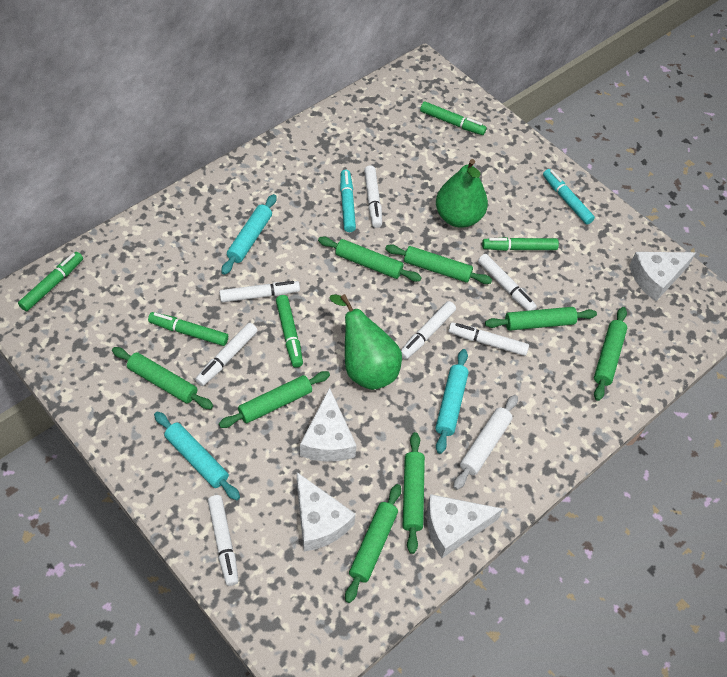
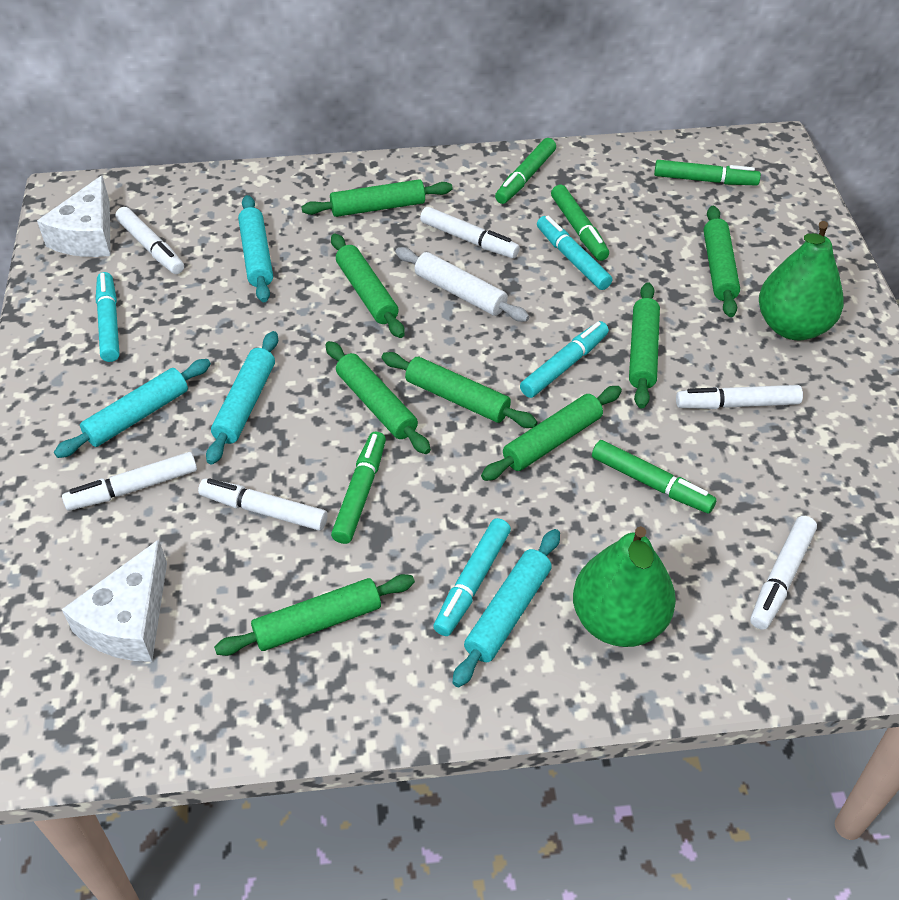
turquoise marker: [340,170,356,232] [543,169,595,225] = 2 -> [96,272,120,362] [433,518,511,636] [520,321,609,398] [537,216,612,290] = 4
turquoise rolling pin: [154,411,240,500] [221,194,276,275] [435,349,469,454] = 3 -> [54,359,211,458] [206,331,278,465] [238,195,273,302] [452,529,560,687] = 4
white cheese: [297,472,356,551] [300,387,357,462] [426,494,503,558] [629,252,696,302] = 4 -> [37,176,111,257] [62,540,167,662] = 2
white marker: [195,323,258,386] [208,495,239,586] [219,281,300,302] [364,165,382,228] [401,301,456,360] [448,322,529,356] [478,254,537,311] = 7 -> [62,452,197,511] [115,207,184,274] [198,478,328,531] [420,207,520,258] [676,385,803,409] [750,516,817,630] = 6

